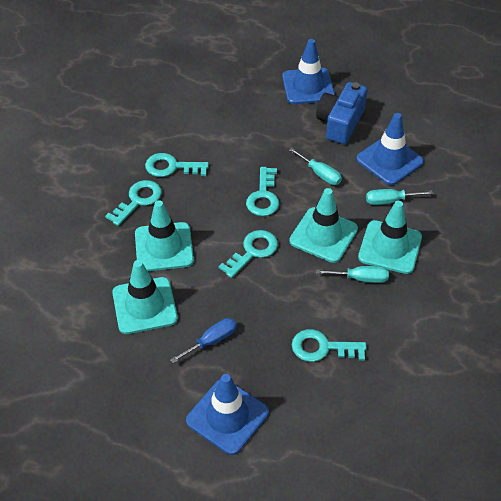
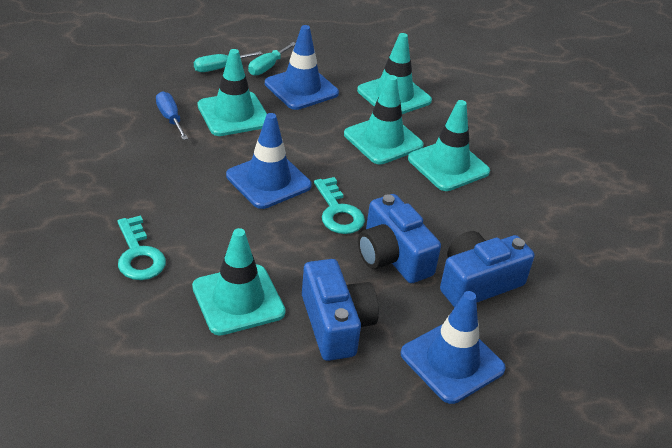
blue camera: [316,82,368,144] = 1 -> [302,259,379,361] [358,194,441,283] [440,231,534,307] = 3
turquoise key: [105,180,162,226] [145,153,209,177] [218,230,278,278] [246,167,279,216] [292,329,366,362] = 5 -> [117,216,166,280] [314,177,365,234] = 2
turquoise screwdriver: [289,148,342,185] [316,266,389,283] [366,189,433,205] = 3 -> [194,51,262,72] [248,42,296,76] = 2
turquoise traffic cone: [112,260,178,334] [135,200,194,271] [289,188,358,263] [358,201,422,274] = 4 -> [192,228,286,336] [198,49,267,136] [344,75,424,165] [357,33,432,114] [408,100,490,191] = 5

